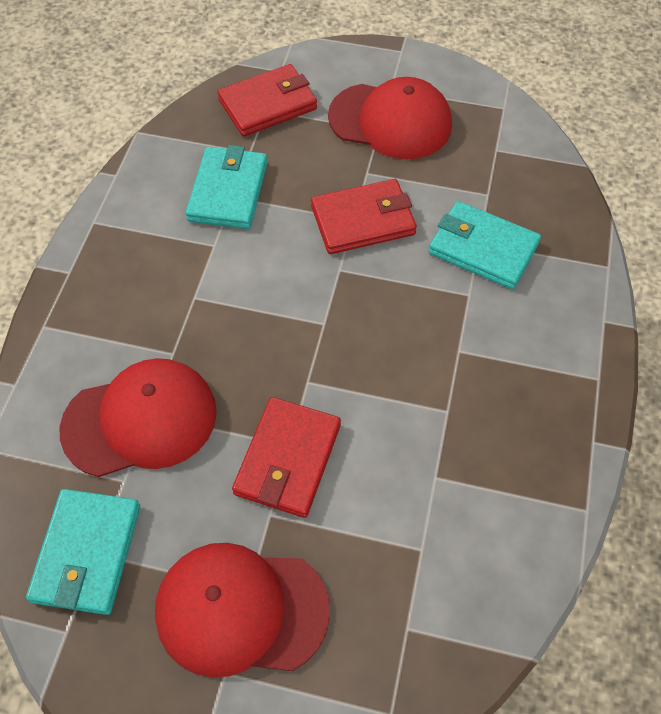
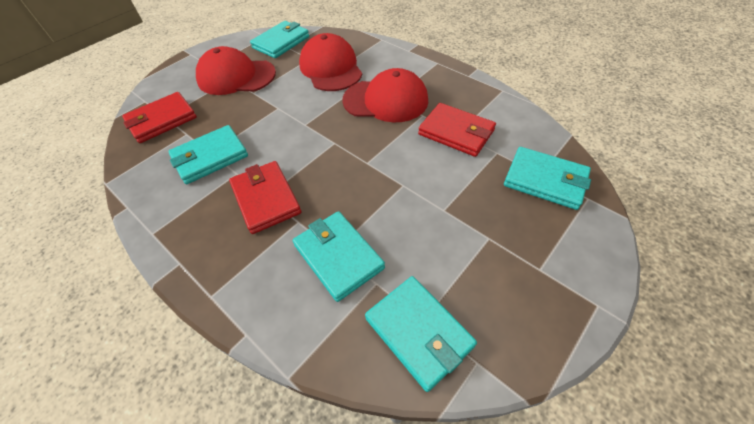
turquoise wallet: [26,489,140,615] [186,145,268,229] [429,201,541,289] = 3 -> [168,125,248,184] [250,21,309,58] [293,211,385,302] [365,276,477,392] [504,147,591,210] = 5

